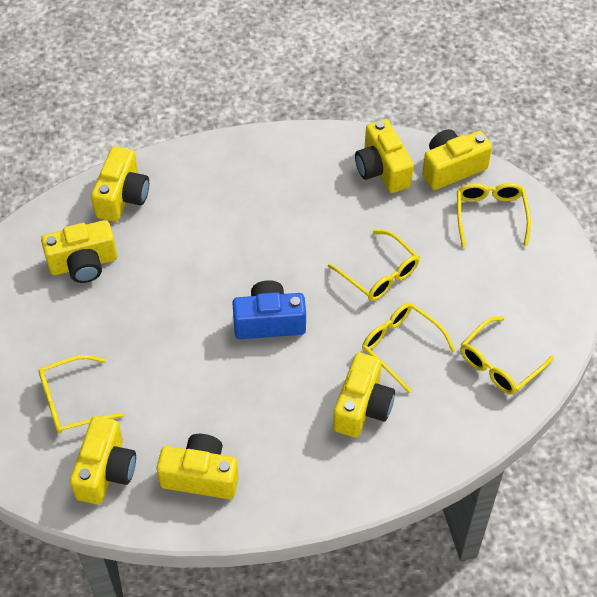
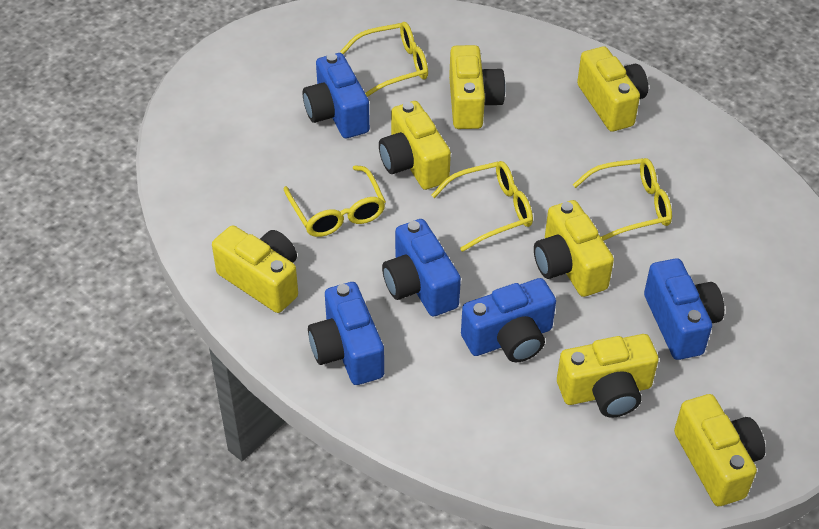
blue camera: [232,280,306,339] = 1 -> [303,53,370,138] [308,282,384,385] [382,219,461,316] [461,278,556,362] [644,258,724,360] = 5
yellow glasses: [39,355,124,433] [328,230,419,301] [362,302,456,393] [457,183,531,247] [461,316,554,395] = 5 -> [284,165,386,237] [340,22,428,97] [431,161,533,252] [573,158,672,241] = 4

